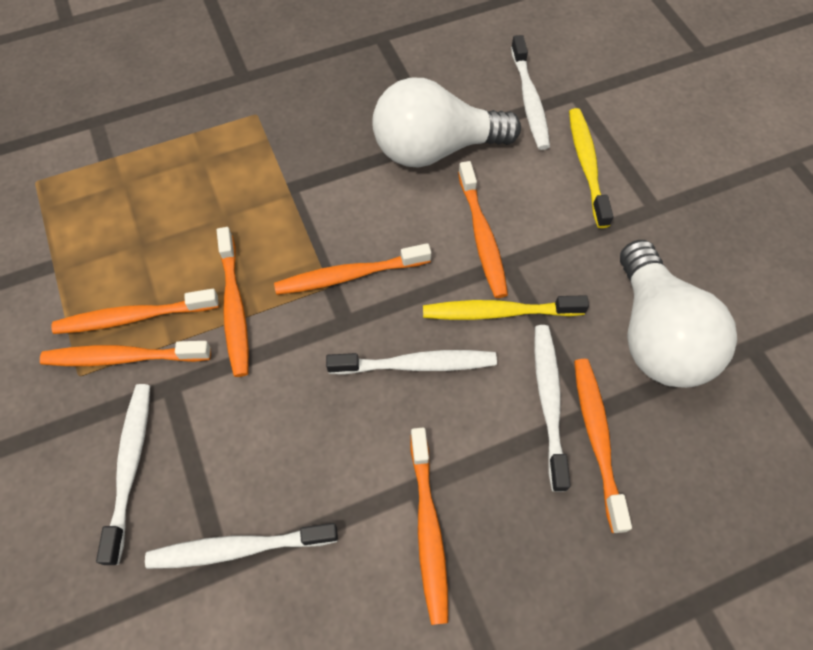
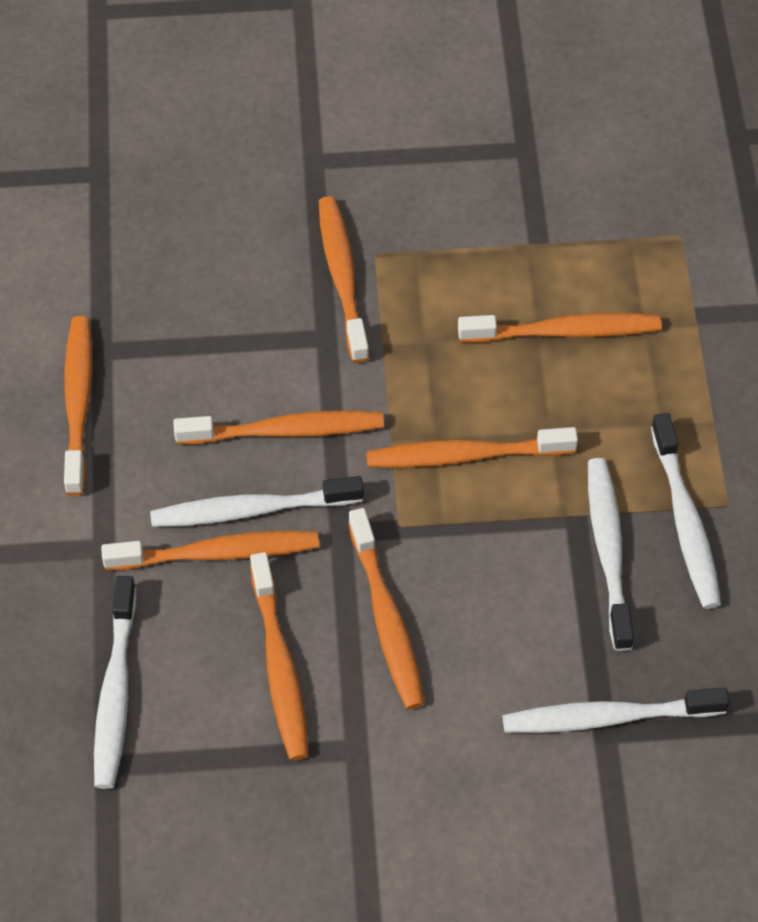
orange toothbrush: [40,341,211,366] [51,289,219,334] [217,227,249,377] [274,243,431,295] [410,428,448,625] [458,161,508,298] [574,359,632,533] = 7 -> [64,316,92,496] [101,531,319,570] [173,410,384,444] [250,552,309,760] [319,196,369,363] [348,508,425,709] [366,427,578,468] [458,313,662,343] = 8
white light bulb: [372,78,521,168] [620,240,737,388] = 2 -> none = 0
yellow toothbrush: [423,295,589,320] [569,108,613,228] = 2 -> none = 0

